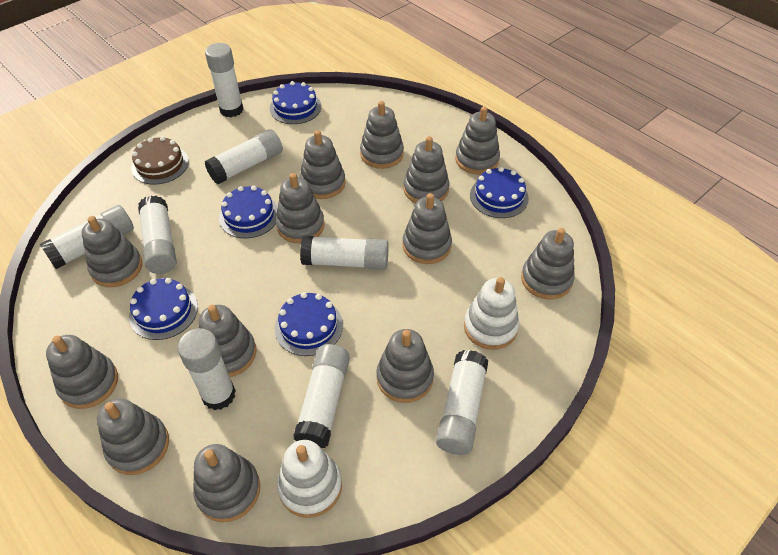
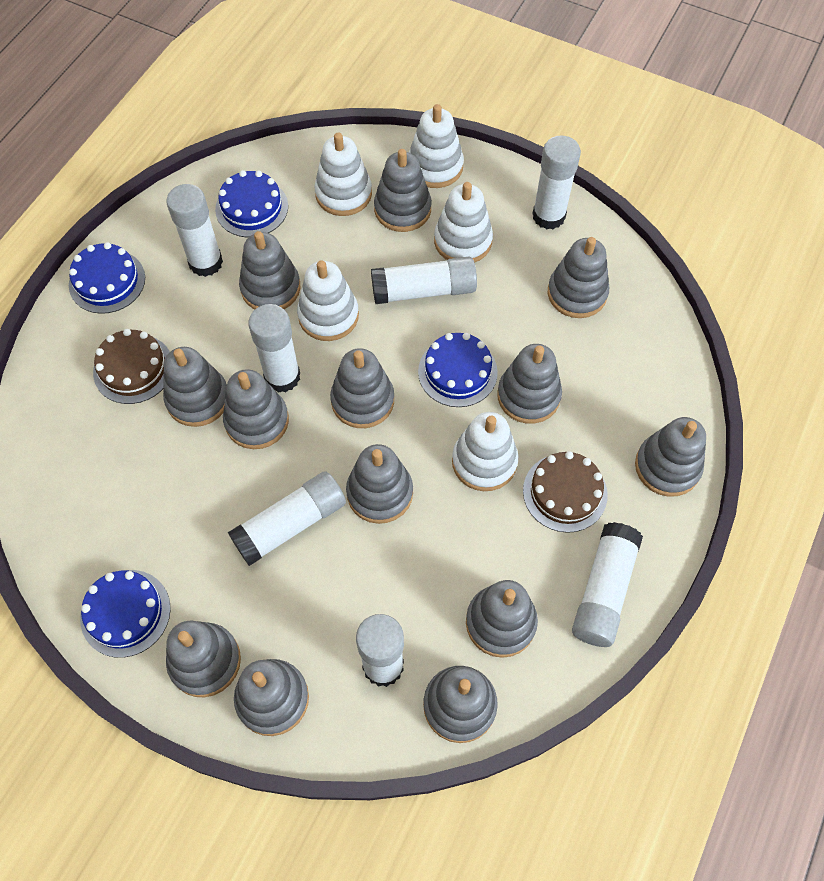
blue cake: [129,278,198,340] [219,186,278,238] [270,81,321,124] [274,292,343,356] [470,167,529,218] = 5 -> [69,242,145,314] [80,570,171,658] [215,170,288,237] [418,333,498,407] = 4
brown cake: [131,136,189,185] = 1 -> [93,329,170,404] [523,451,608,533] = 2
white glue stick: [40,205,134,269] [138,195,176,274] [178,328,236,410] [205,43,244,117] [205,129,283,184] [293,344,350,448] [300,235,389,270] [436,350,488,455] = 8 -> [166,184,223,277] [228,471,346,566] [248,304,300,393] [356,614,404,687] [371,257,477,304] [532,136,581,229] [572,522,643,647] = 7
white stacking toy: [277,440,342,518] [464,277,519,350] = 2 -> [297,260,359,341] [314,132,372,216] [409,104,464,188] [434,182,493,263] [452,412,518,491] = 5

